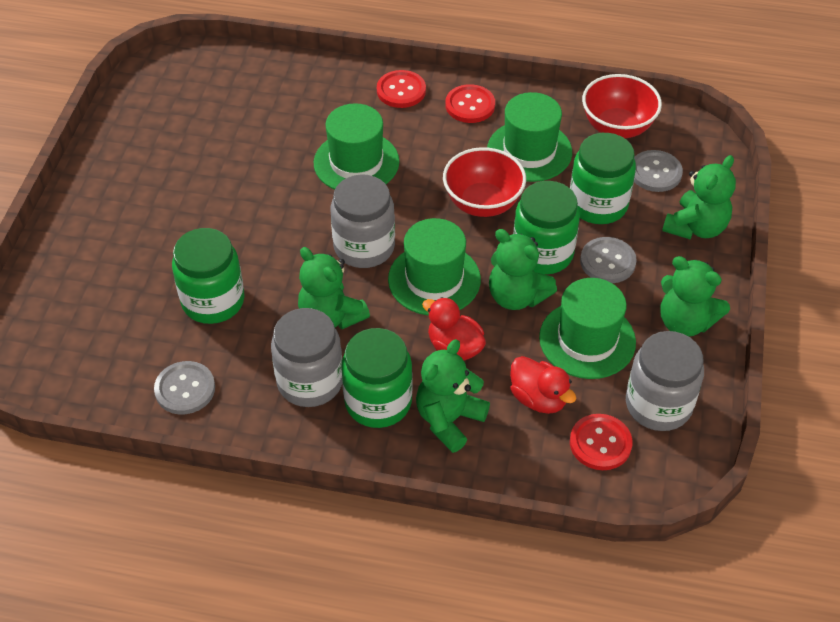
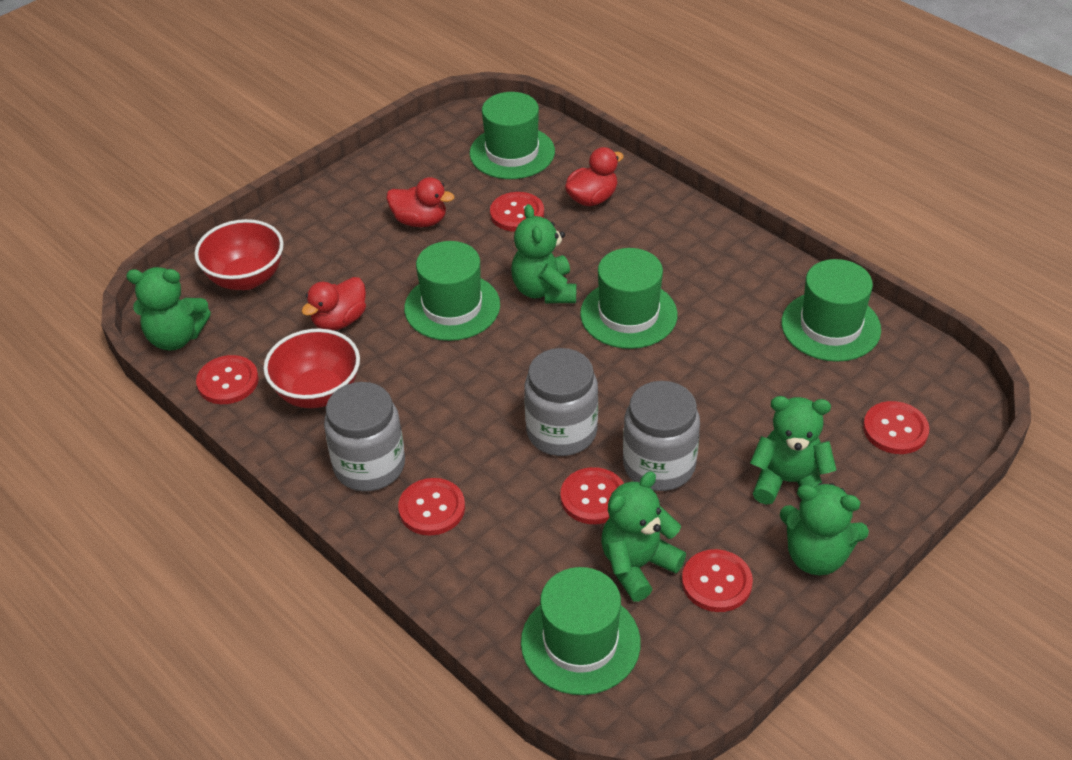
green hat: [313,103,399,190] [388,218,481,316] [487,92,572,182] [539,278,636,379] = 4 -> [404,241,500,341] [470,92,555,179] [521,567,641,695] [580,248,678,349] [781,259,881,362] = 5
green jar: [172,228,245,324] [341,328,413,428] [513,181,580,275] [570,133,636,224] = 4 -> none = 0
grey button: [154,361,215,415] [580,237,637,283] [634,150,683,192] = 3 -> none = 0
red button: [377,70,426,108] [445,84,495,123] [570,414,632,470] = 3 -> [196,355,259,404] [398,478,465,536] [490,192,544,232] [560,467,624,524] [682,549,753,612] [863,401,930,454] = 6
red duck: [422,297,486,360] [510,356,577,414] = 2 -> [301,277,366,331] [386,177,454,227] [565,147,624,206] = 3

